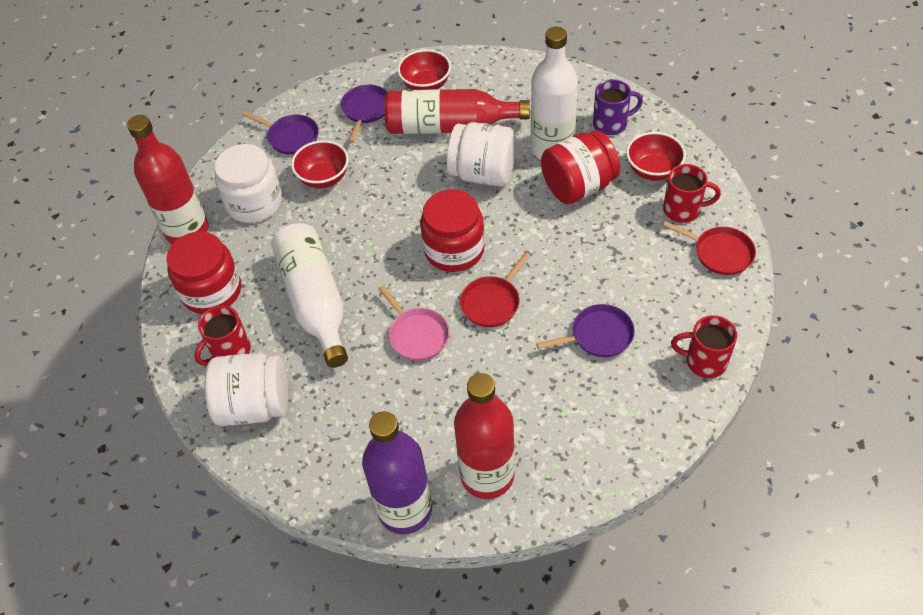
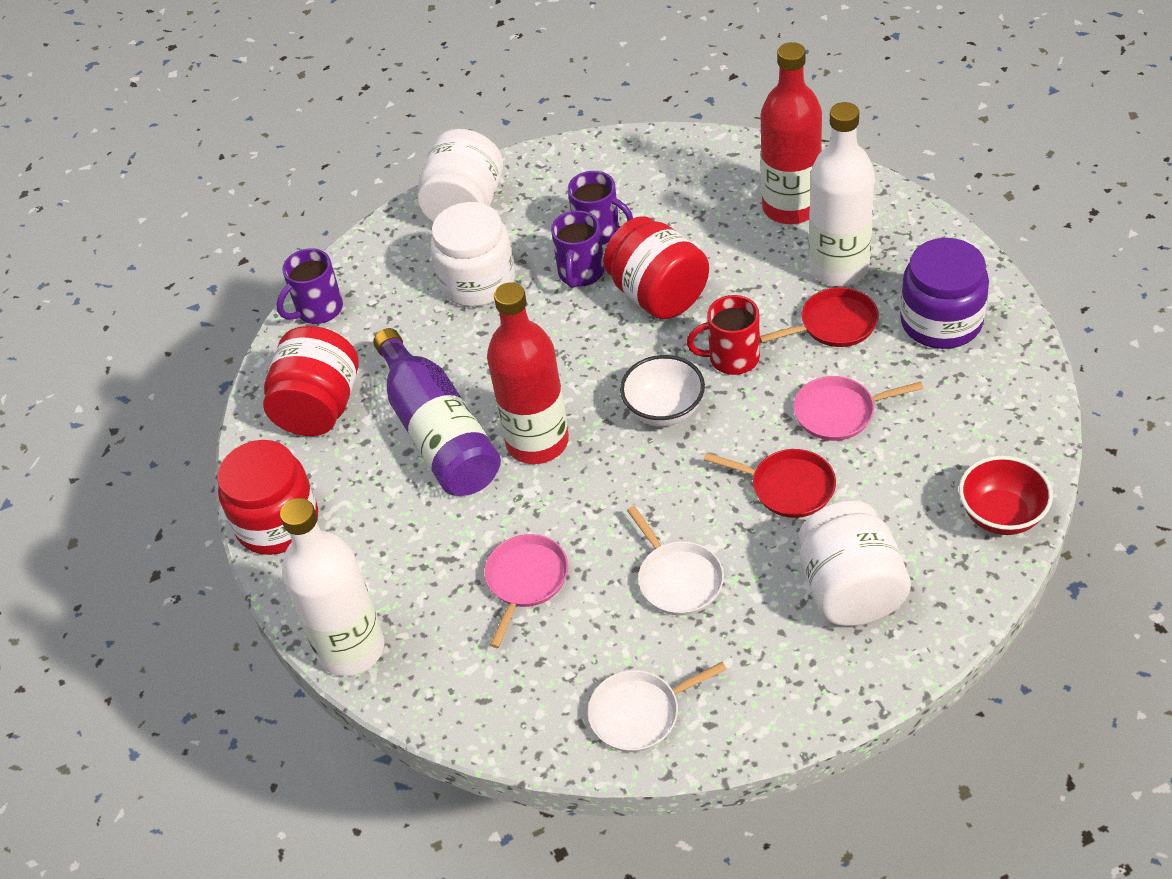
pink pan: [378,285,449,361] = 1 -> [484,534,568,648] [794,376,924,441] = 2
purple jar: none = 0 -> [900,238,989,349] = 1
purple mug: [593,79,643,135] = 1 -> [277,248,343,324] [551,210,605,288] [568,171,633,245] = 3
purple pan: [243,111,319,155] [341,85,388,143] [536,304,635,357] = 3 -> none = 0
red bottle: [127,115,209,244] [384,89,530,134] [454,373,515,499] = 3 -> [487,282,569,464] [761,42,822,224] = 2
red bowl: [291,140,349,188] [397,49,451,90] [626,132,686,181] = 3 -> [959,456,1053,535] = 1
red mug: [194,305,251,365] [663,164,721,223] [671,315,737,378] = 3 -> [687,295,760,375] = 1
white bowl: none = 0 -> [620,355,705,427] = 1
white pan: none = 0 -> [588,662,727,752] [627,506,724,616] = 2

